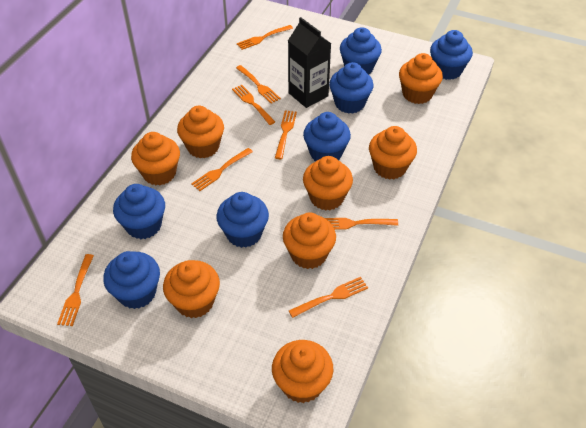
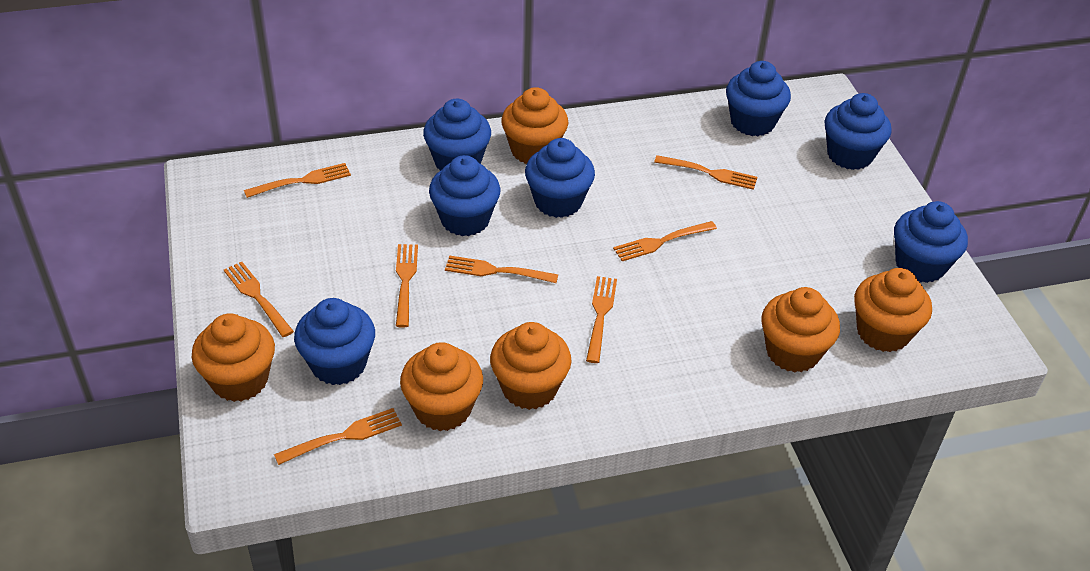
black carton: [288,17,331,108] = 1 -> none = 0
orange cupcake: [131,132,180,186] [163,260,220,318] [177,106,224,158] [272,340,333,403] [283,212,336,269] [303,156,353,210] [369,126,417,179] [399,53,443,104] = 8 -> [191,313,275,402] [400,342,483,431] [490,322,572,410] [501,87,568,164] [761,287,840,373] [854,268,932,352] = 6

